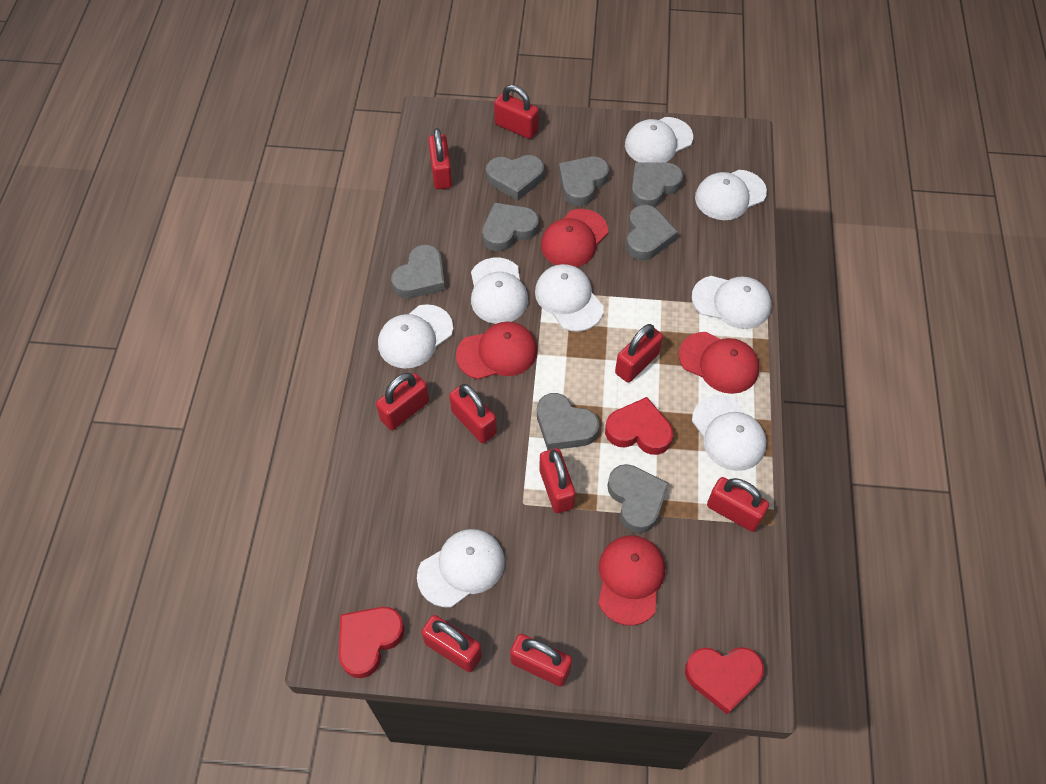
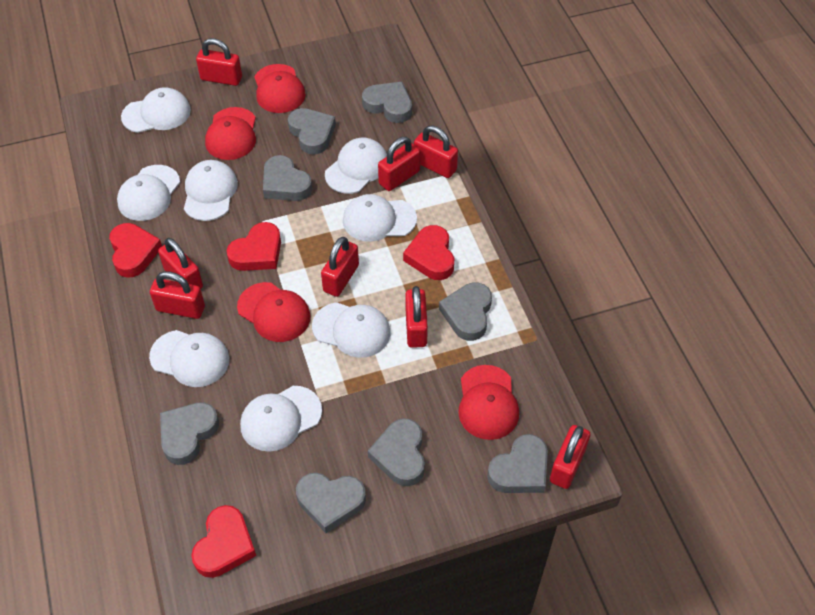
red heart: [339,607,405,678] [605,397,673,455] [685,647,764,715] = 3 -> [109,223,162,278] [191,505,256,578] [226,222,281,271] [403,225,454,280] = 4
red padlock: [376,373,429,430] [421,615,482,672] [428,128,452,189] [449,384,497,443] [494,85,539,139] [510,634,572,686] [539,448,575,513] [615,324,663,383] [707,477,769,532] = 9 -> [150,271,205,319] [158,238,203,289] [196,38,242,86] [321,237,359,297] [378,137,420,191] [405,286,428,348] [414,126,458,178] [550,425,590,489] = 8

